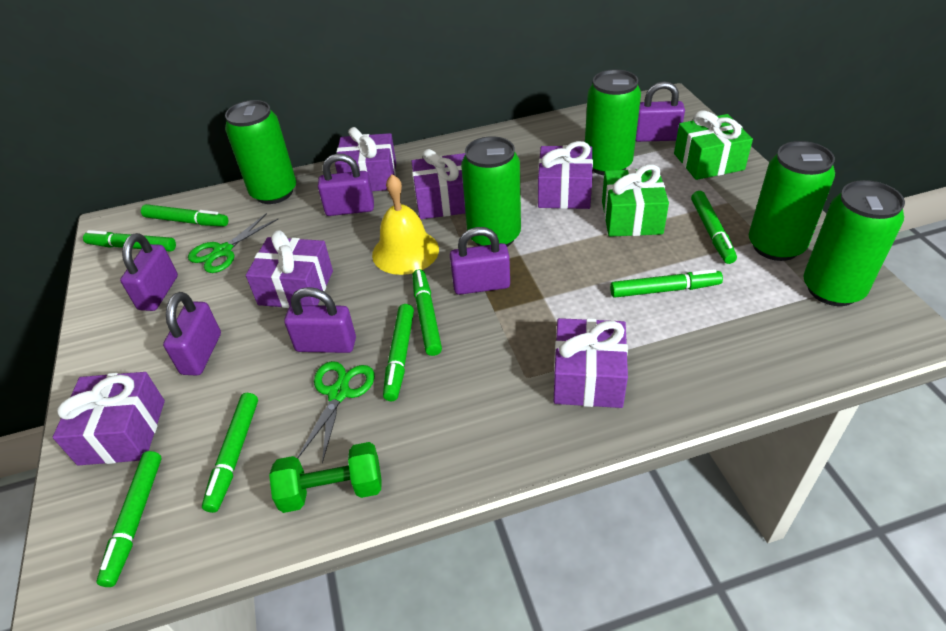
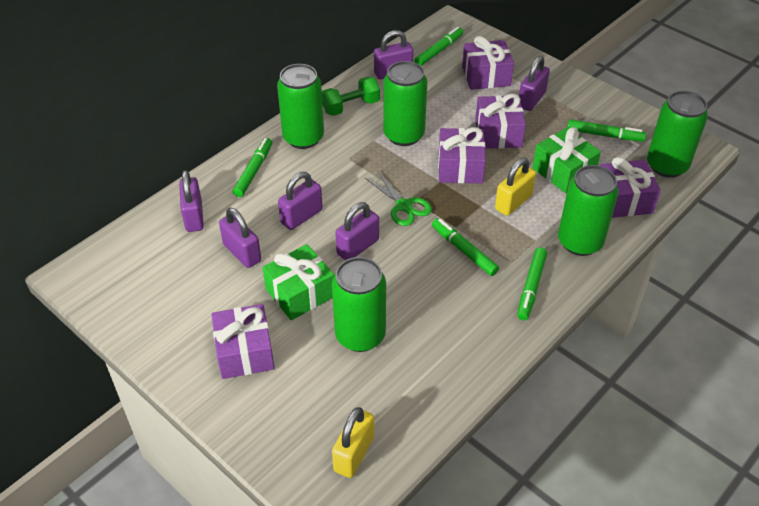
green marker: [83,230,176,252] [97,451,162,587] [141,204,228,226] [202,393,258,513] [383,304,414,401] [412,269,442,356] [610,269,723,298] [691,191,737,264] = 8 -> [233,138,272,197] [414,27,463,66] [432,218,499,276] [517,247,547,320] [567,119,646,142] = 5
green scissors: [188,213,278,273] [297,361,375,464] = 2 -> [365,171,432,226] = 1
purple gift: [53,372,165,466] [246,230,333,308] [335,127,396,191] [411,149,465,219] [538,141,593,209] [554,318,628,408] = 6 -> [211,304,274,379] [438,127,486,183] [462,36,514,90] [475,94,526,149] [599,157,661,218] = 5
yellow bell: [372,174,439,275] = 1 -> none = 0
yellow padlock: none = 0 -> [332,407,374,478] [495,158,536,216] = 2

